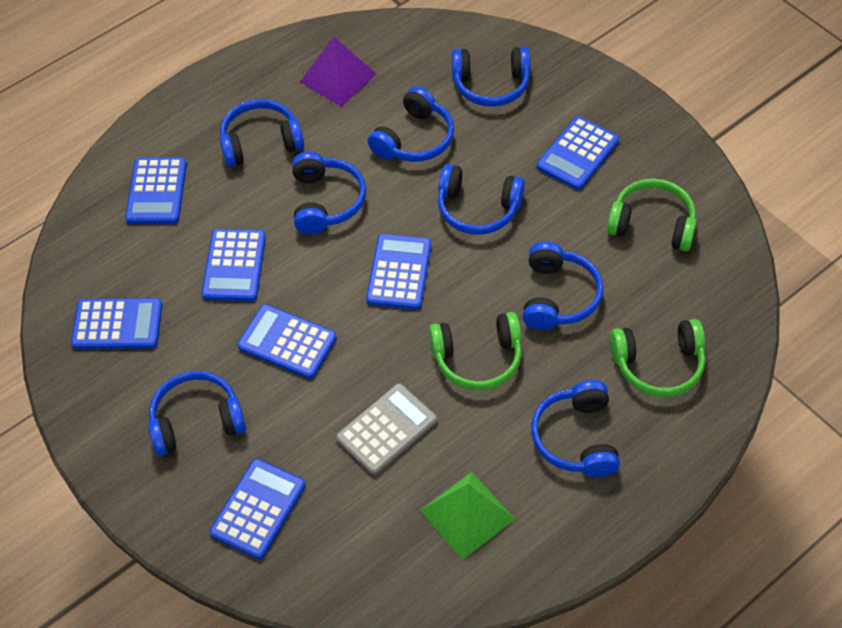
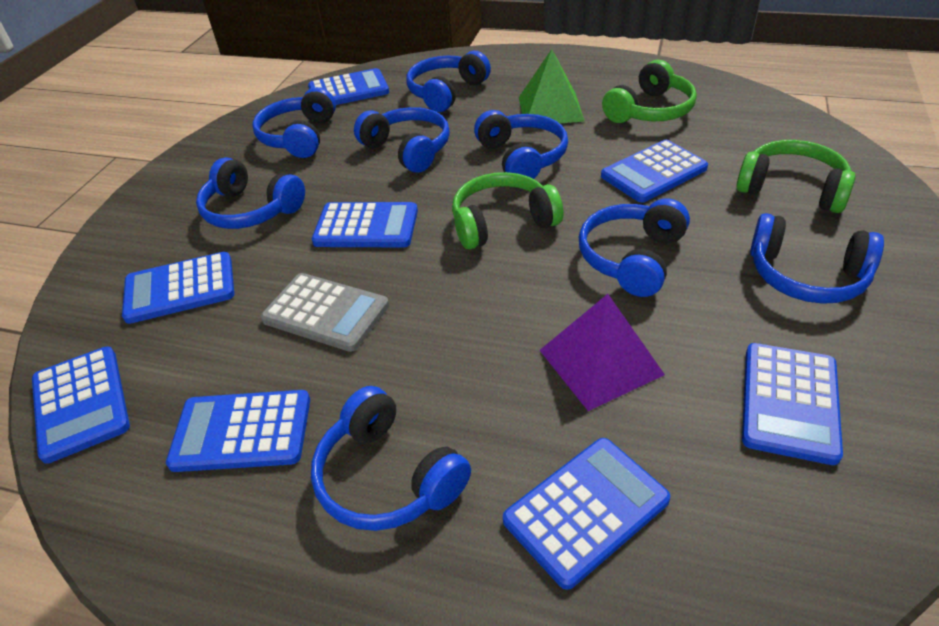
blue calculator: [71,298,162,349] [125,157,187,224] [202,229,266,301] [210,459,305,559] [238,304,337,379] [366,234,431,310] [537,116,619,190] = 7 -> [32,347,130,464] [122,252,234,324] [166,390,310,472] [308,68,389,105] [312,202,418,247] [503,438,670,590] [601,140,708,203] [742,343,843,465] = 8

